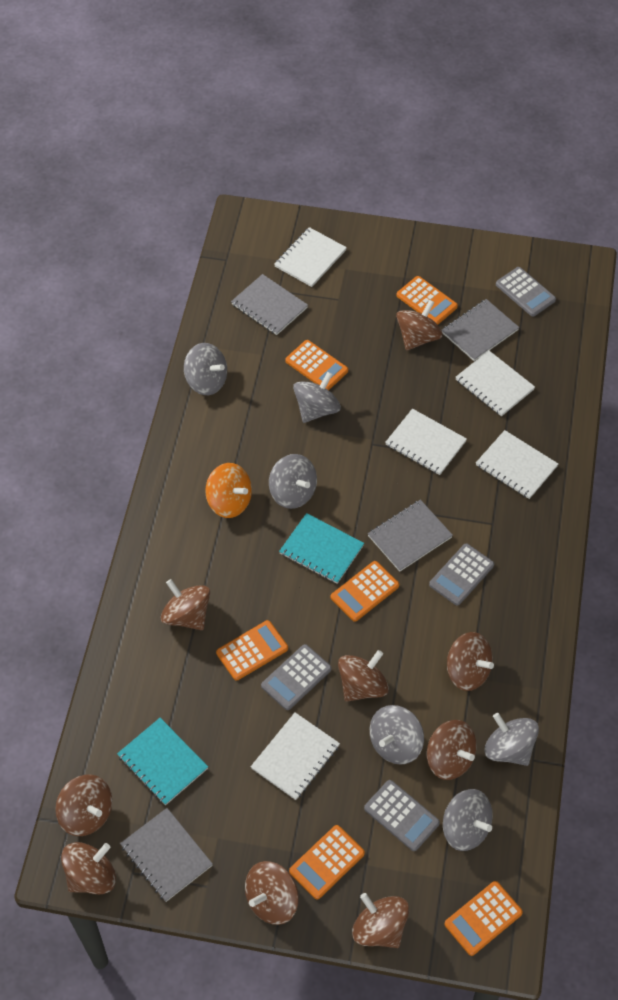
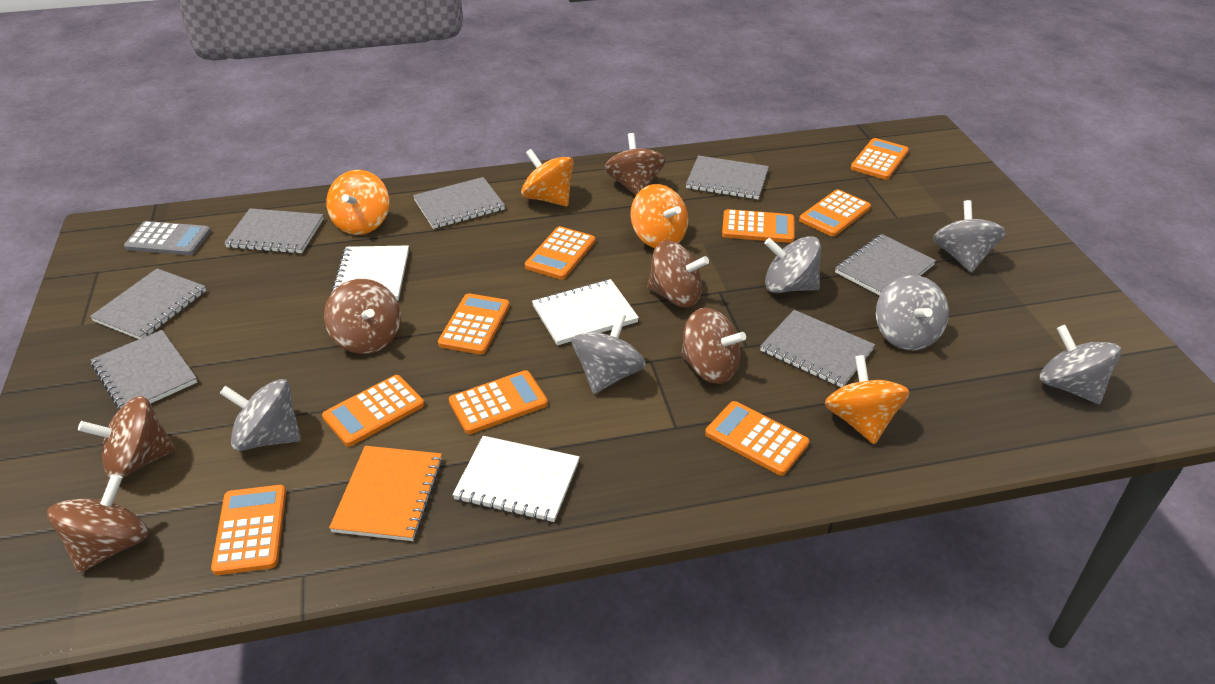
brown spinning top: [55,775,112,836] [61,842,116,894] [161,579,210,630] [245,861,299,925] [338,650,389,702] [352,893,409,948] [396,300,443,351] [427,720,477,780] [447,632,494,691] = 9 -> [47,474,148,573] [78,396,176,478] [324,279,401,354] [605,133,666,195] [647,240,709,307] [681,308,746,384] = 6
grey calculator: [261,644,331,710] [364,780,440,851] [429,544,494,606] [496,267,556,316] = 4 -> [124,221,211,255] = 1
grey notebook: [120,808,213,902] [231,274,308,335] [368,500,453,572] [442,299,519,361] = 4 -> [90,268,206,339] [91,330,197,411] [224,208,324,254] [413,177,505,229] [686,155,769,199] [760,310,875,387] [835,234,936,296] = 7
orange calculator: [216,620,288,681] [285,340,348,390] [289,825,365,900] [331,561,399,622] [396,276,458,325] [444,881,523,956] = 6 -> [211,485,286,575] [322,375,424,446] [438,293,510,355] [449,370,548,434] [525,226,595,280] [705,401,809,476] [722,209,795,243] [799,189,871,237] [851,138,909,180] = 9
orange notebook: none = 0 -> [329,446,443,541] = 1
orange spinning top: [205,463,252,518] = 1 -> [326,170,389,235] [521,149,574,206] [630,184,688,248] [825,355,910,444] = 4
turquoise notebook: [117,718,208,805] [279,513,364,584] = 2 -> none = 0
white notebook: [251,712,340,800] [274,227,347,287] [385,409,467,475] [456,350,535,416] [476,430,558,499] = 5 -> [330,245,409,301] [452,436,580,522] [532,279,639,346] = 3

